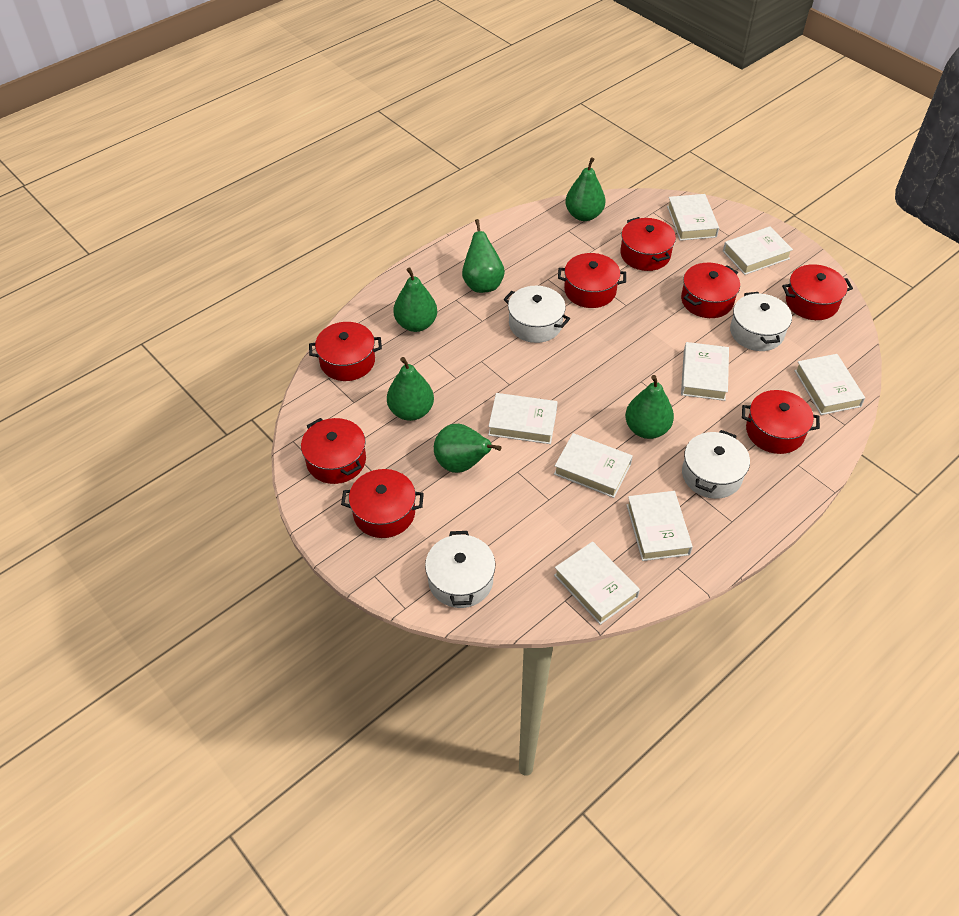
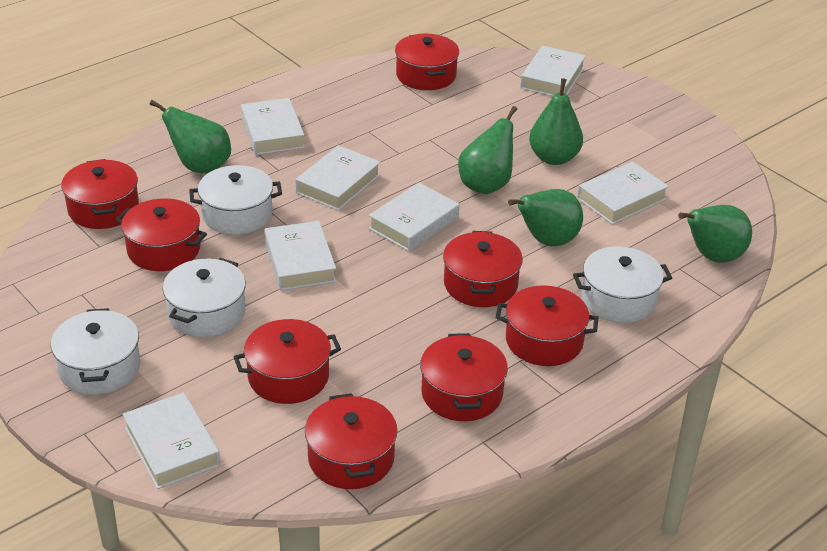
green pear: [387,357,434,421] [393,267,437,332] [434,424,502,473] [462,219,505,293] [565,157,605,221] [625,375,674,439] = 6 -> [150,100,231,174] [458,106,517,194] [508,189,583,246] [529,78,583,165] [678,205,752,262] = 5
white book: [488,393,558,444] [554,433,633,498] [554,541,640,625] [627,491,693,561] [667,194,719,241] [681,342,729,401] [723,227,793,275] [794,354,865,415] = 8 -> [123,392,220,489] [241,98,305,155] [264,221,336,291] [295,145,381,211] [369,183,459,252] [520,46,586,96] [577,161,669,225] = 7

